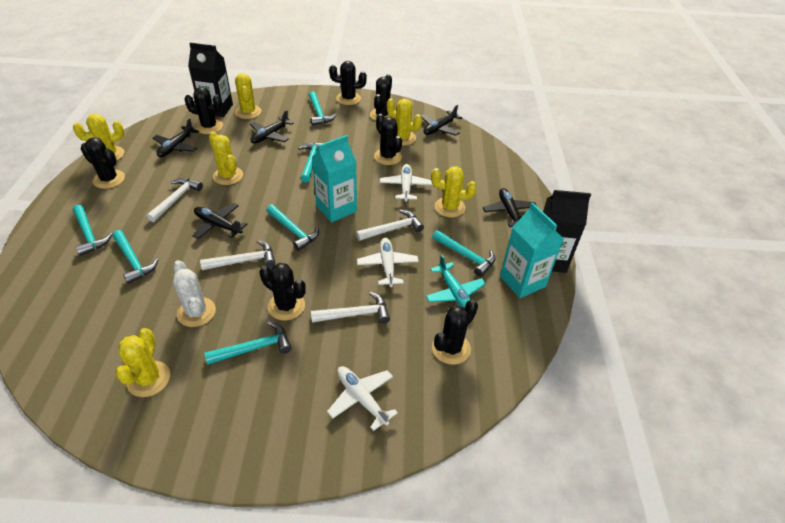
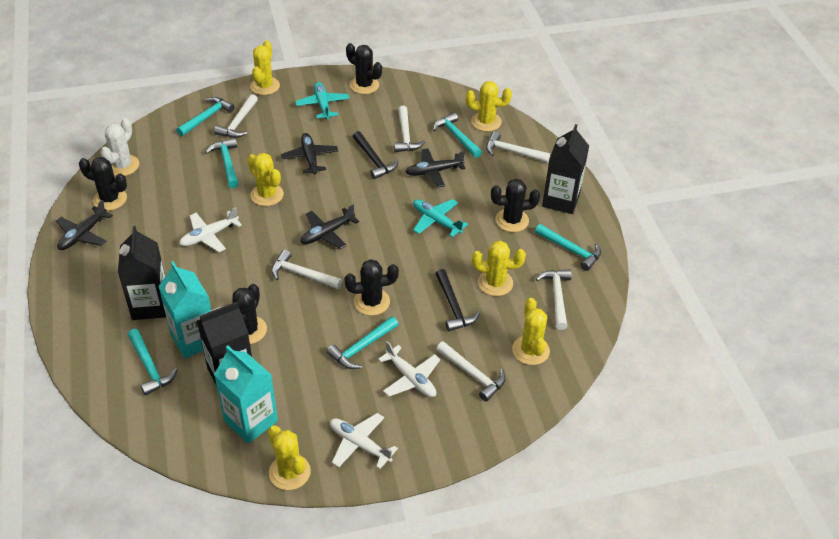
black cactus: [81,138,125,189] [184,87,223,134] [259,263,306,321] [329,61,367,105] [370,74,392,121] [374,114,402,165] [432,299,478,365] = 7 -> [79,157,127,211] [232,284,267,344] [344,259,399,316] [346,43,382,94] [491,179,540,232] = 5
black carton: [188,43,233,117] [543,190,591,273] = 2 -> [118,226,166,320] [197,302,252,386] [542,124,589,214] = 3
black hammer: none = 0 -> [353,131,398,179] [436,269,480,331] = 2
black plane: [153,118,199,157] [193,203,247,239] [250,110,294,143] [421,105,462,136] [483,188,537,227] = 5 -> [56,200,113,250] [281,133,338,174] [300,204,359,249] [405,148,466,187] = 4
turquoise hammer: [73,205,112,256] [112,230,159,284] [205,321,292,365] [267,205,319,251] [298,142,323,183] [309,92,336,126] [432,230,495,277] = 7 -> [128,329,178,396] [177,97,235,136] [206,138,239,188] [327,316,399,369] [433,112,482,158] [535,224,601,271] = 6
turquoise plane: [426,255,486,308] = 1 -> [295,82,350,119] [413,199,468,237] = 2
white hammer: [147,178,203,222] [200,240,275,270] [311,292,390,324] [356,210,424,241] = 4 -> [214,94,258,138] [271,250,342,289] [394,106,425,152] [436,341,505,401] [486,131,550,163] [536,269,572,330] = 6

